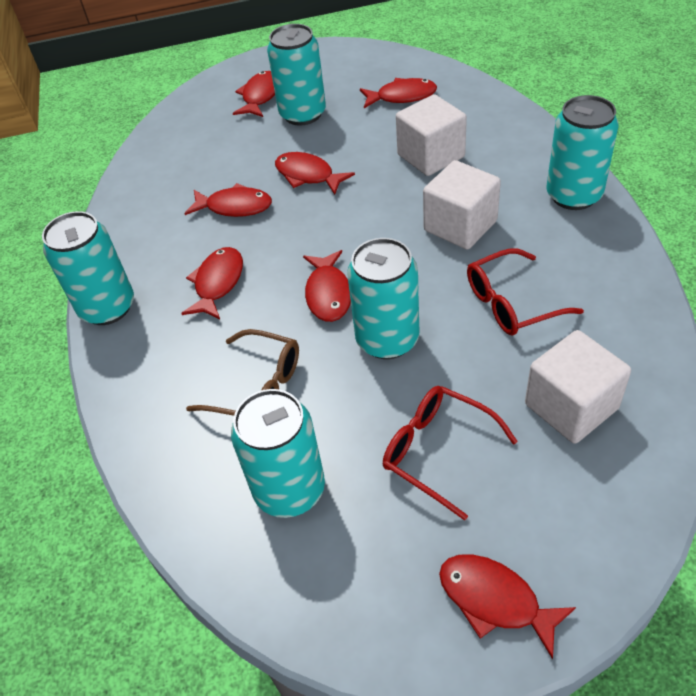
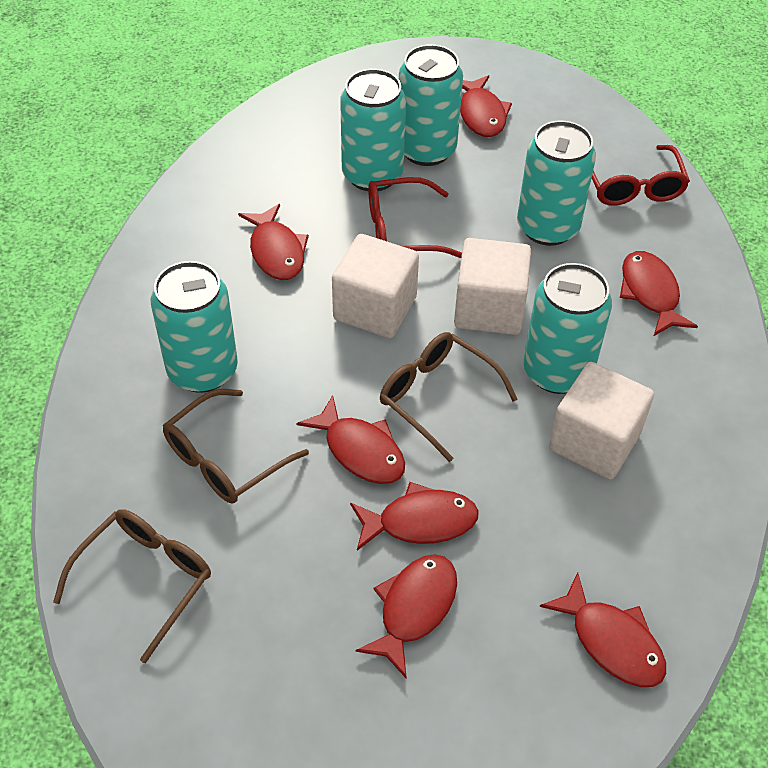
brown glasses: [186,329,299,416] = 1 -> [53,509,211,663] [163,389,309,504] [380,332,518,462] = 3

